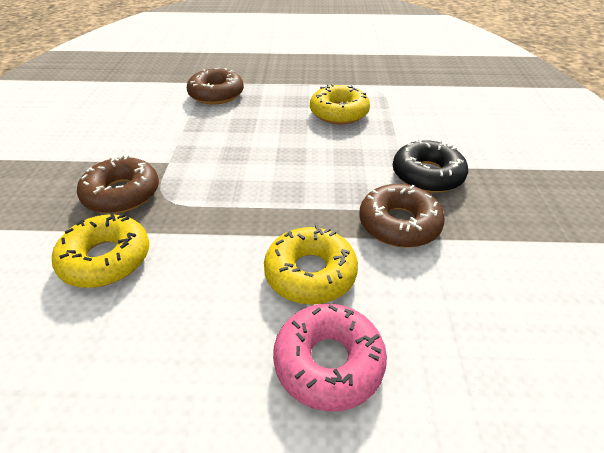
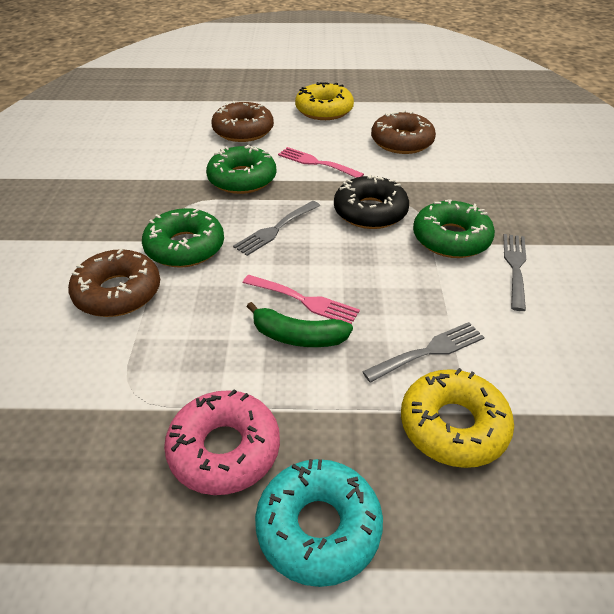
green banana: none = 0 -> [246,302,353,347] = 1
green donut: none = 0 -> [142,208,224,267] [206,145,276,194] [413,199,495,258] = 3
grey fork: none = 0 -> [233,201,320,256] [362,322,485,383] [503,234,526,311] = 3
pink fork: none = 0 -> [243,275,360,324] [278,147,364,178] = 2
turquoise donut: none = 0 -> [255,459,383,587] = 1
yellow donut: [52,212,149,288] [264,225,358,305] [310,84,370,124] = 3 -> [295,82,354,120] [401,368,514,468] = 2

